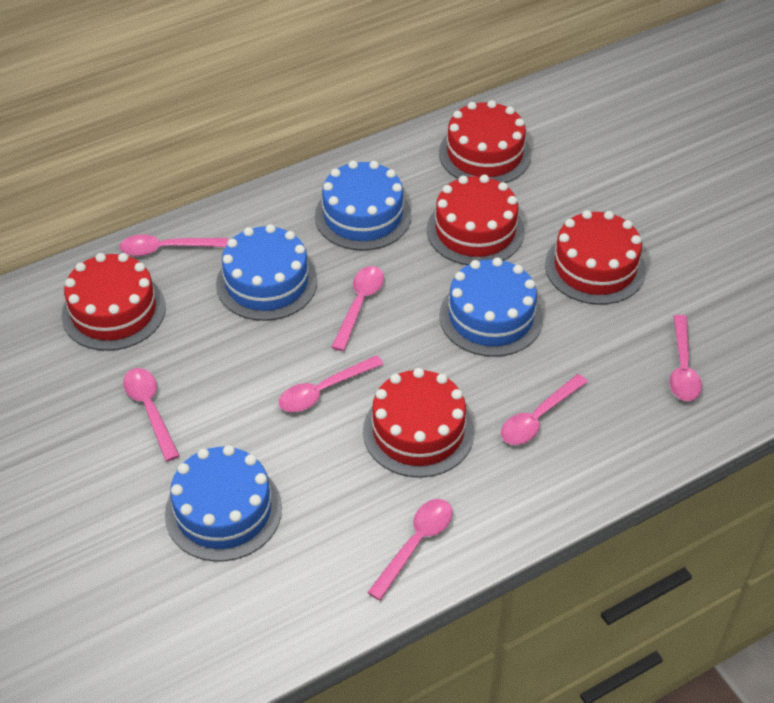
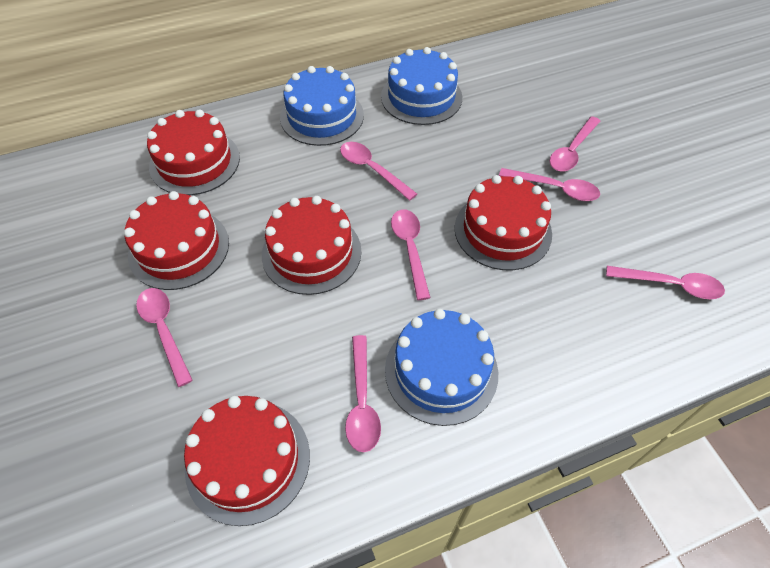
blue cake: [165,445,282,562] [216,224,318,321] [315,160,412,251] [439,257,543,357] = 4 -> [280,66,364,146] [381,47,462,125] [385,309,498,426] = 3

